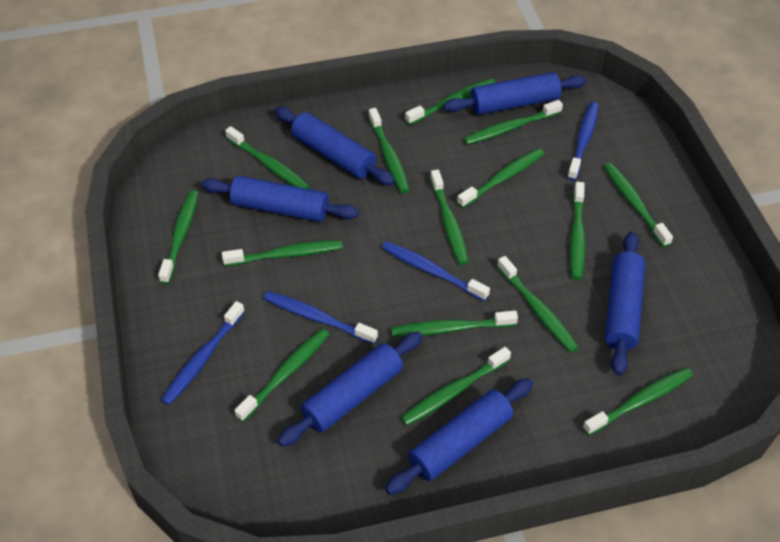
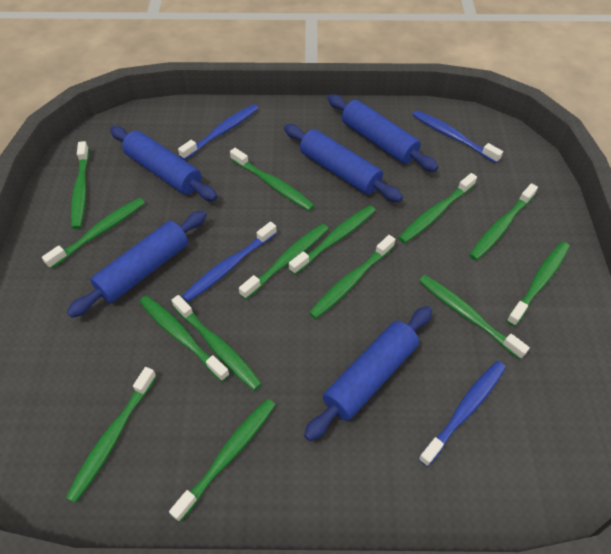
blue rolling pin: [201,176,359,222] [275,107,395,185] [277,331,423,447] [385,378,533,495] [443,72,587,115] [605,232,645,375] = 6 -> [67,210,207,318] [110,126,217,201] [284,124,403,202] [304,306,432,441] [327,94,438,172] = 5
green toothbrush: [158,190,198,284] [222,240,343,266] [225,126,310,189] [234,328,329,422] [369,108,410,193] [391,311,518,337] [401,347,511,426] [405,78,496,125] [430,170,468,265] [457,148,544,208] [464,100,563,145] [497,256,579,352] [570,182,585,280] [583,368,693,435] [604,163,673,247] = 15 -> [42,198,145,269] [66,367,157,503] [71,141,89,229] [139,296,230,382] [169,399,275,522] [172,295,262,391] [230,148,315,211] [239,223,328,299] [289,205,376,275] [309,235,395,319] [398,173,477,243] [419,275,530,359] [469,183,538,261] [506,241,570,326] = 14

